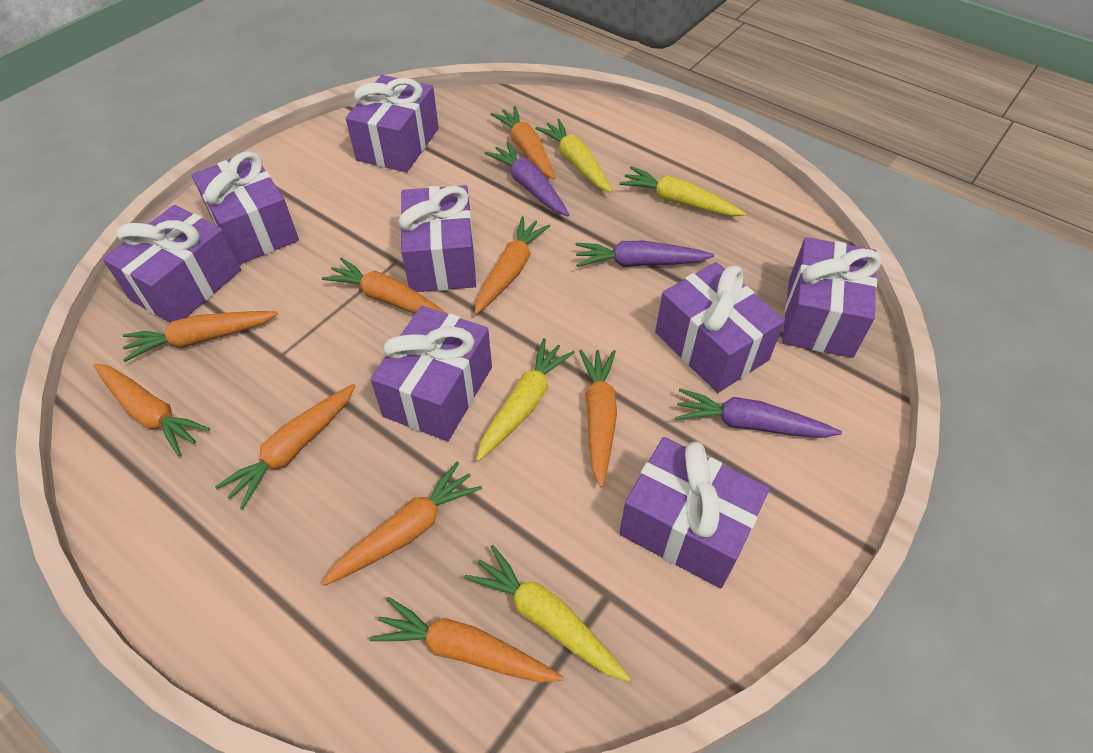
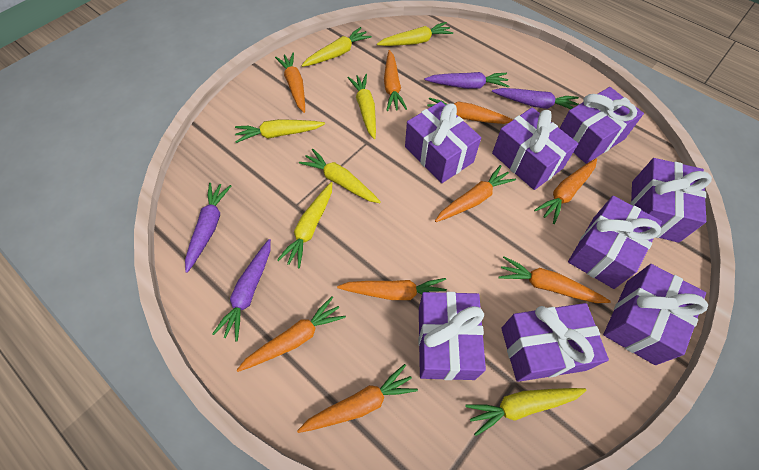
purple carrot: [484,142,569,216] [575,241,714,267] [675,388,842,438] = 3 -> [185,183,231,273] [212,239,271,342] [425,72,509,89] [492,88,579,109] = 4
yellow carrot: [464,545,631,682] [476,338,575,462] [535,119,612,193] [619,166,746,216] = 4 -> [235,119,325,143] [277,182,332,269] [299,149,381,203] [301,27,372,67] [347,74,376,139] [377,22,453,46] [465,388,586,436] = 7

